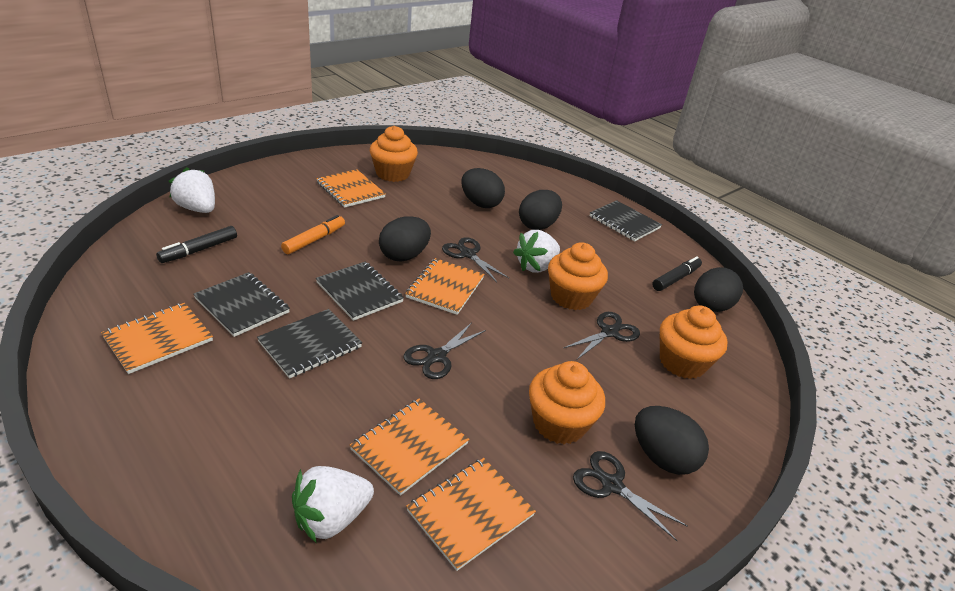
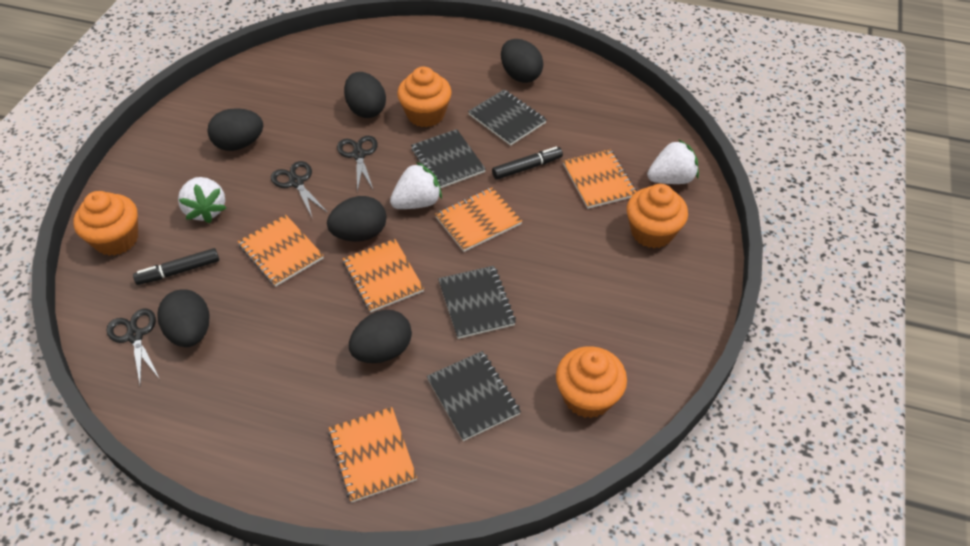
black egg: [379,216,431,262] [461,168,505,208] [519,190,562,230] [635,406,709,475] [694,267,743,312] = 5 -> [157,289,210,347] [207,108,263,151] [327,196,387,242] [344,72,386,118] [349,310,412,363] [501,39,543,83] = 6
black scissors: [403,323,486,379] [442,237,509,282] [564,312,640,359] [573,451,688,541] = 4 -> [106,309,160,384] [271,161,328,217] [337,136,378,192] = 3
orange marker: [281,215,345,254] = 1 -> none = 0

